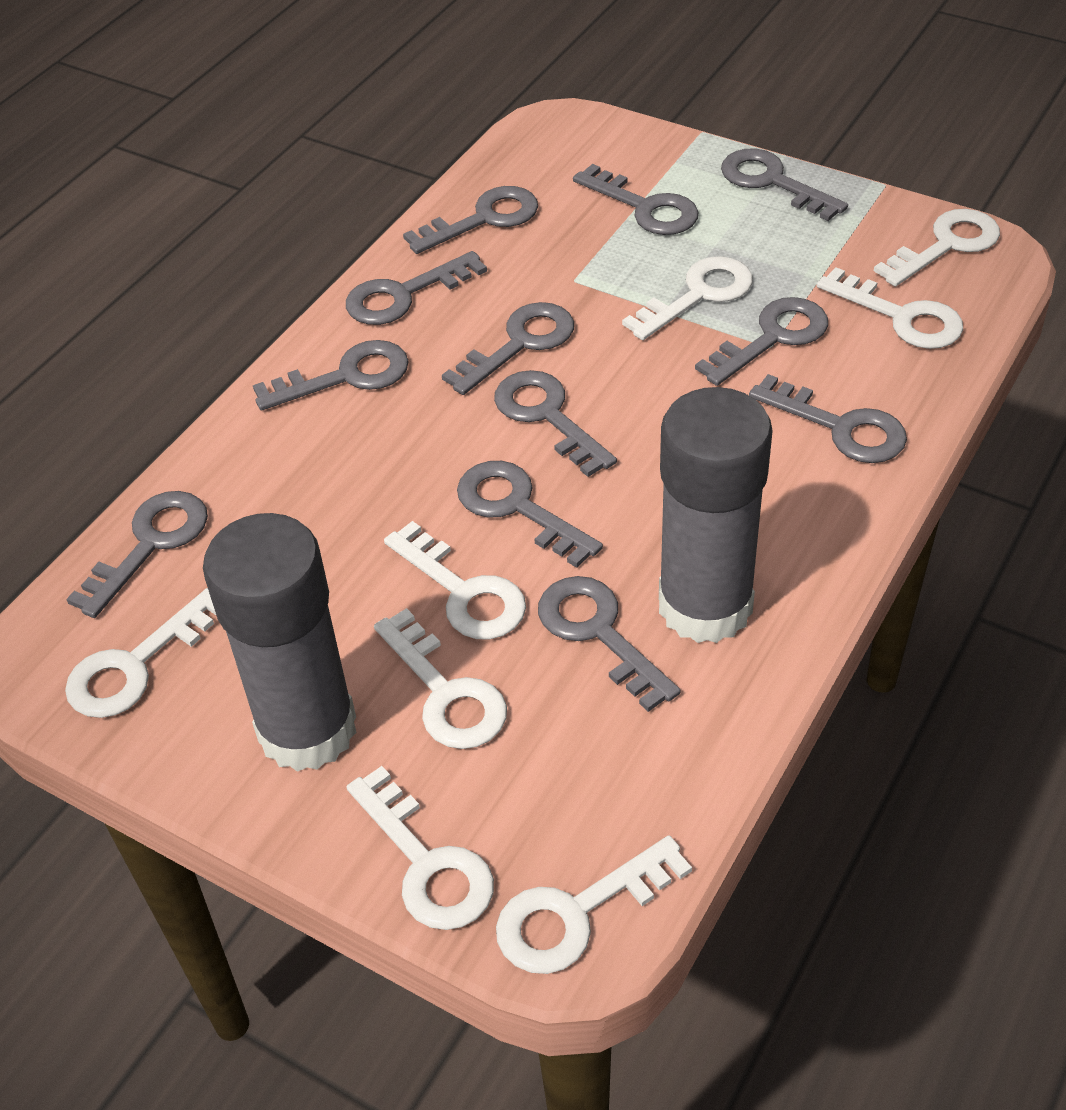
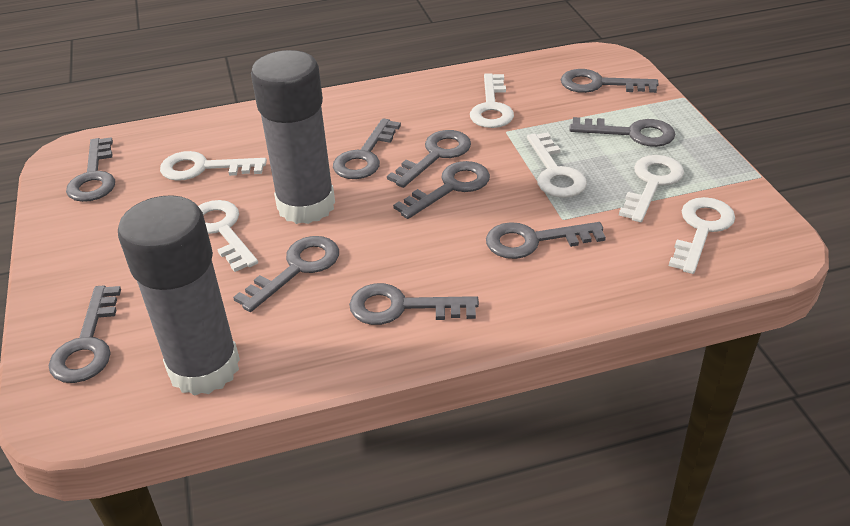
grey key: [66,491,208,618] [253,340,409,411] [346,251,487,325] [403,186,538,254] [442,302,574,395] [457,461,603,568] [494,370,617,477] [538,576,681,712] [573,164,698,235] [695,297,828,386] [721,148,848,221] [749,374,907,463] = 12 -> [49,285,121,383] [66,137,115,202] [233,236,339,312] [333,118,401,179] [349,283,479,325] [387,130,471,188] [393,161,490,219] [486,222,606,259] [561,69,659,93] [569,117,675,147] = 10
white key: [65,588,216,718] [346,766,494,930] [374,608,507,749] [384,521,526,640] [496,835,692,974] [622,256,753,340] [817,267,963,349] [874,209,1000,286] = 8 -> [160,151,267,181] [198,200,258,272] [470,73,514,128] [527,132,587,198] [619,155,684,222] [669,197,735,274] = 6

